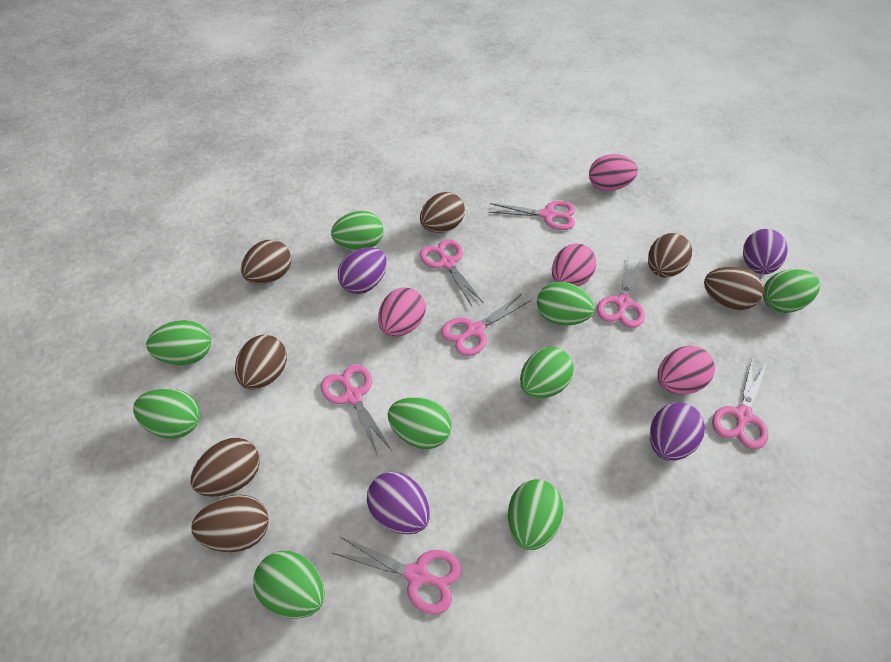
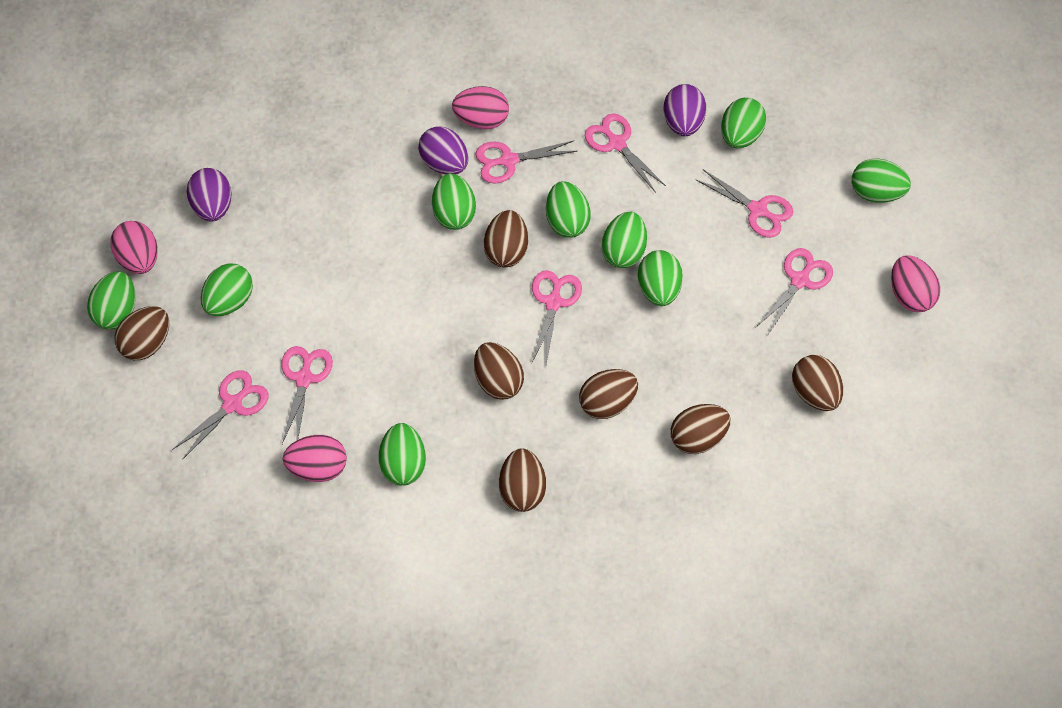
purple egg: [338,247,387,294] [367,472,430,534] [650,402,705,461] [743,229,788,274] = 4 -> [187,168,232,222] [418,126,468,175] [664,84,706,136] = 3

